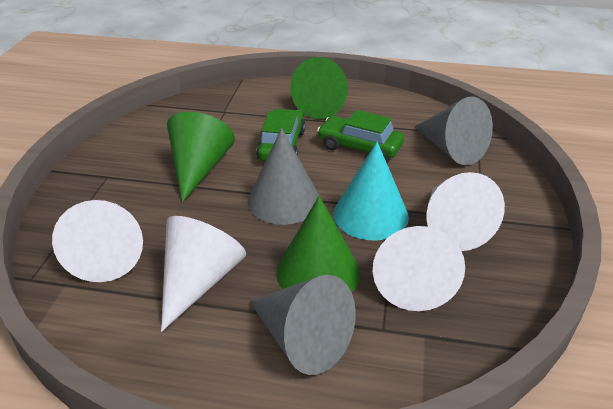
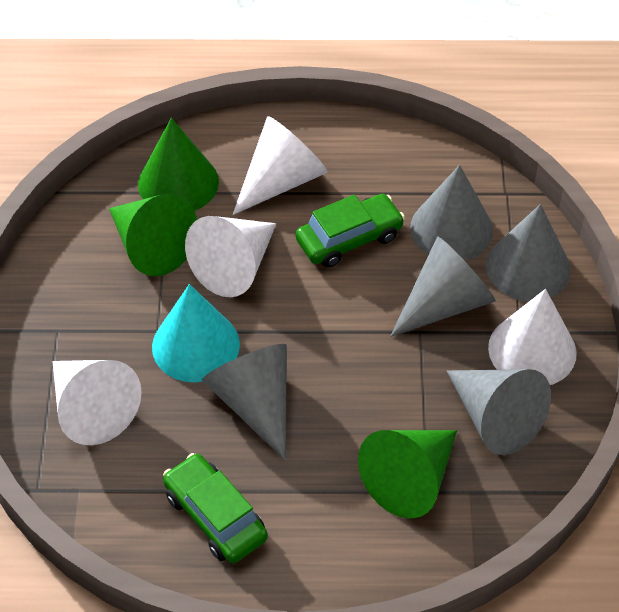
grey cone: [247,128,319,225] [249,275,356,375] [414,96,493,165] = 3 -> [202,344,287,461] [390,236,496,337] [410,165,493,261] [447,369,551,455] [486,204,571,301] = 5

